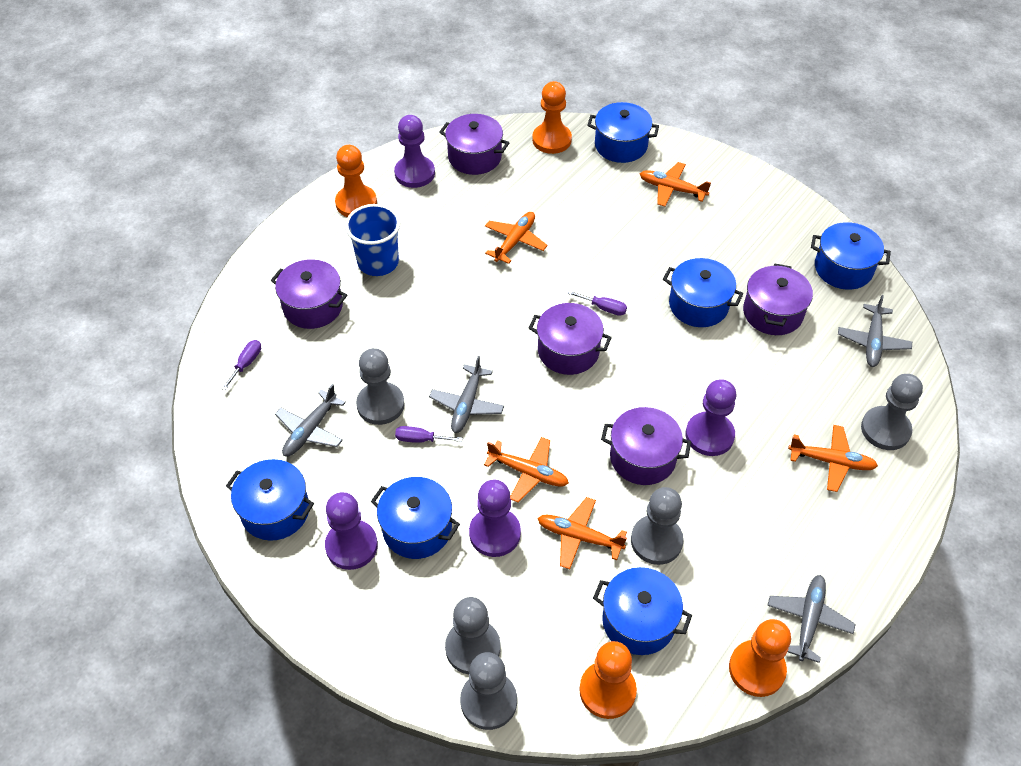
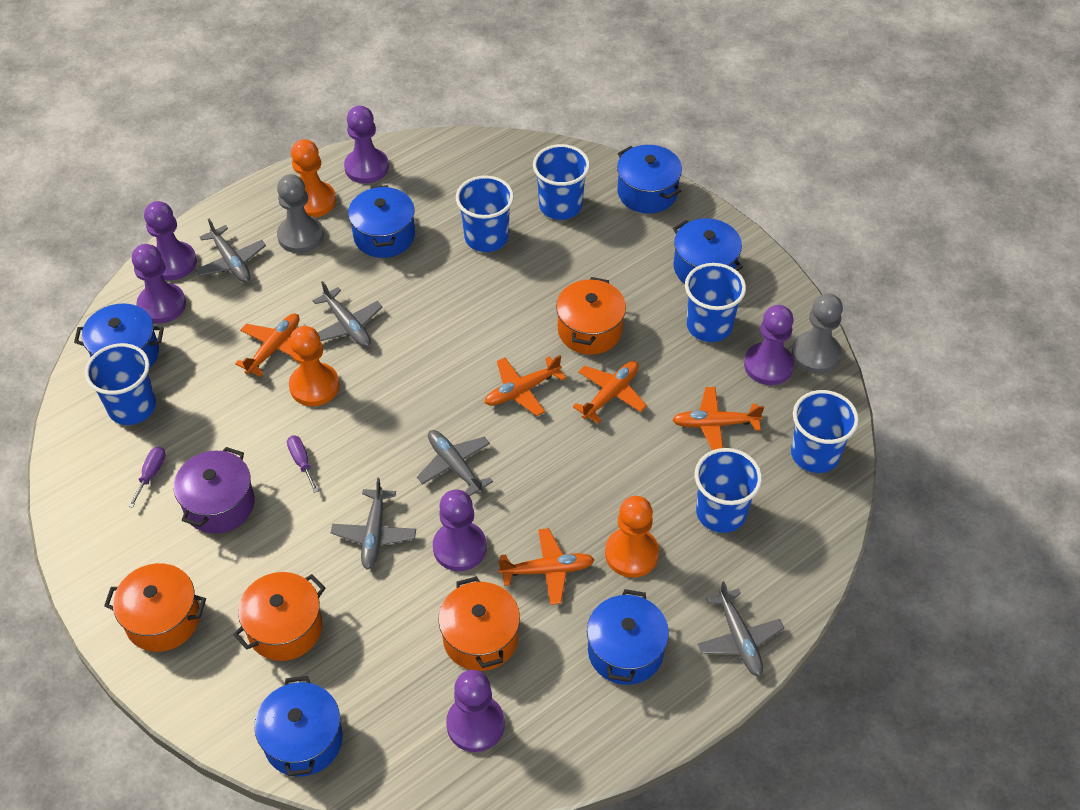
blue cup: [345,204,400,276] = 1 -> [85,343,156,425] [456,176,514,252] [533,144,590,220] [685,263,746,342] [695,448,762,533] [791,390,859,473] = 6
grey pawn: [356,348,405,425] [445,597,500,674] [460,652,517,730] [631,487,684,565] [861,374,923,450] = 5 -> [277,174,324,253] [792,293,843,374] = 2
grey plane: [275,384,346,457] [429,356,504,433] [767,575,856,663] [838,295,912,367] = 4 -> [195,218,266,283] [313,281,382,347] [331,478,416,570] [417,430,493,496] [698,581,784,677] = 5
orange pawn: [335,145,377,217] [532,81,572,154] [579,641,637,719] [729,619,791,697] = 4 -> [289,326,339,406] [291,139,336,218] [605,496,659,578] = 3
orange pot: none = 0 -> [104,563,206,652] [233,572,325,661] [438,576,520,671] [556,277,626,355] = 4
purple pawn: [325,492,378,570] [394,115,435,188] [469,480,521,557] [686,379,736,456] = 4 -> [132,244,186,324] [144,201,197,280] [344,106,389,184] [433,490,486,571] [446,670,505,752] [744,305,794,385] = 6
purple pot: [271,259,347,329] [439,114,509,175] [529,303,612,375] [601,407,691,485] [743,264,813,335] = 5 -> [174,447,255,534] = 1
purple screwdriver: [221,340,261,390] [395,426,463,443] [568,291,627,316] = 3 -> [128,446,166,508] [287,436,319,493] = 2

